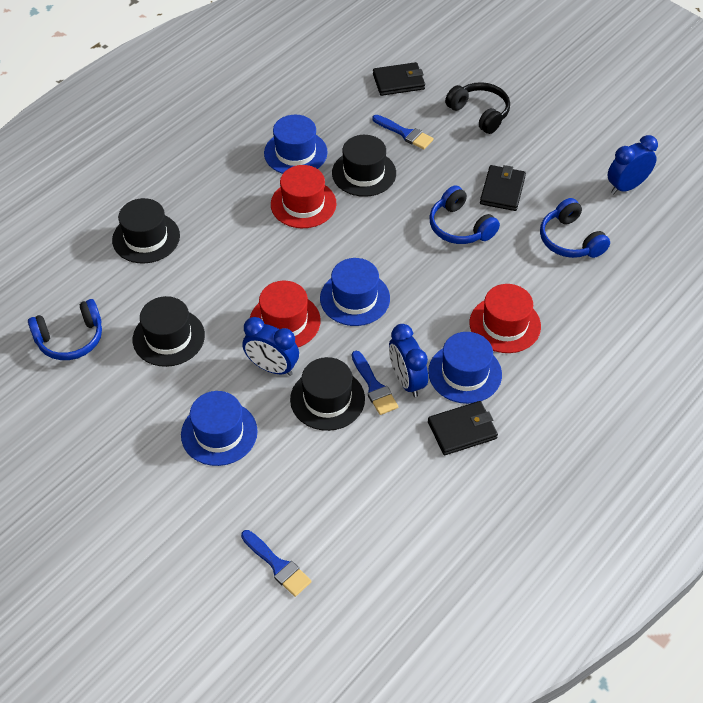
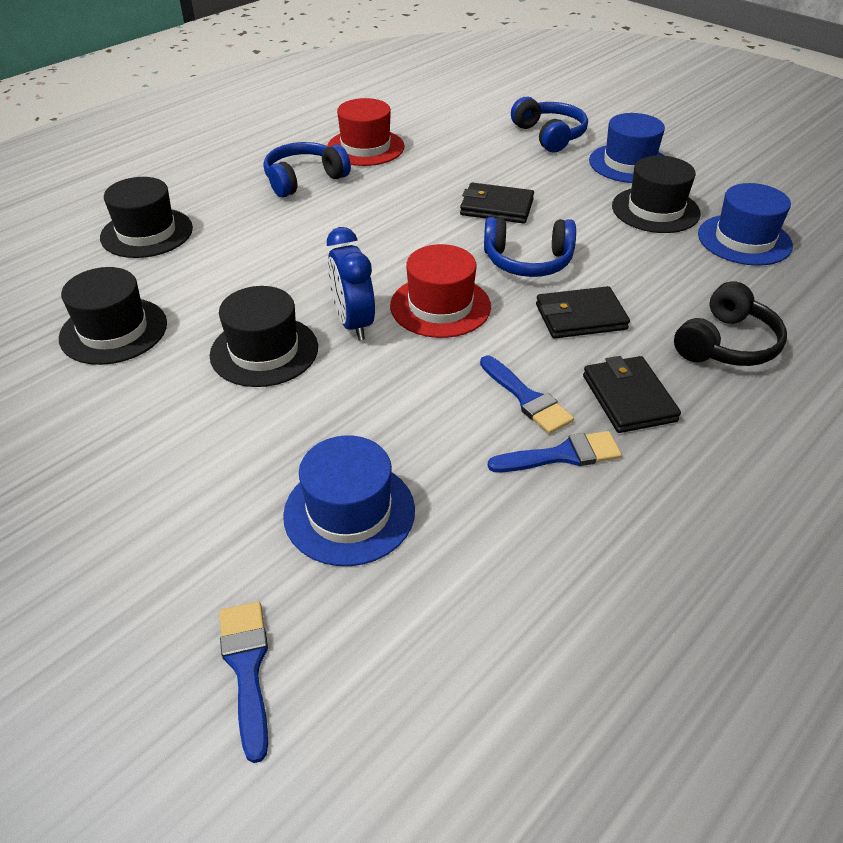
blue clock: [242,317,299,376] [389,324,428,397] [608,135,658,194] = 3 -> [327,227,375,340] = 1
blue hat: [181,391,258,466] [264,115,328,174] [320,258,390,326] [428,332,502,404] = 4 -> [283,435,415,566] [589,113,665,183] [698,183,793,266] = 3
red hat: [250,281,321,347] [271,165,337,228] [470,284,541,353] = 3 -> [327,98,405,166] [390,244,491,338] = 2

